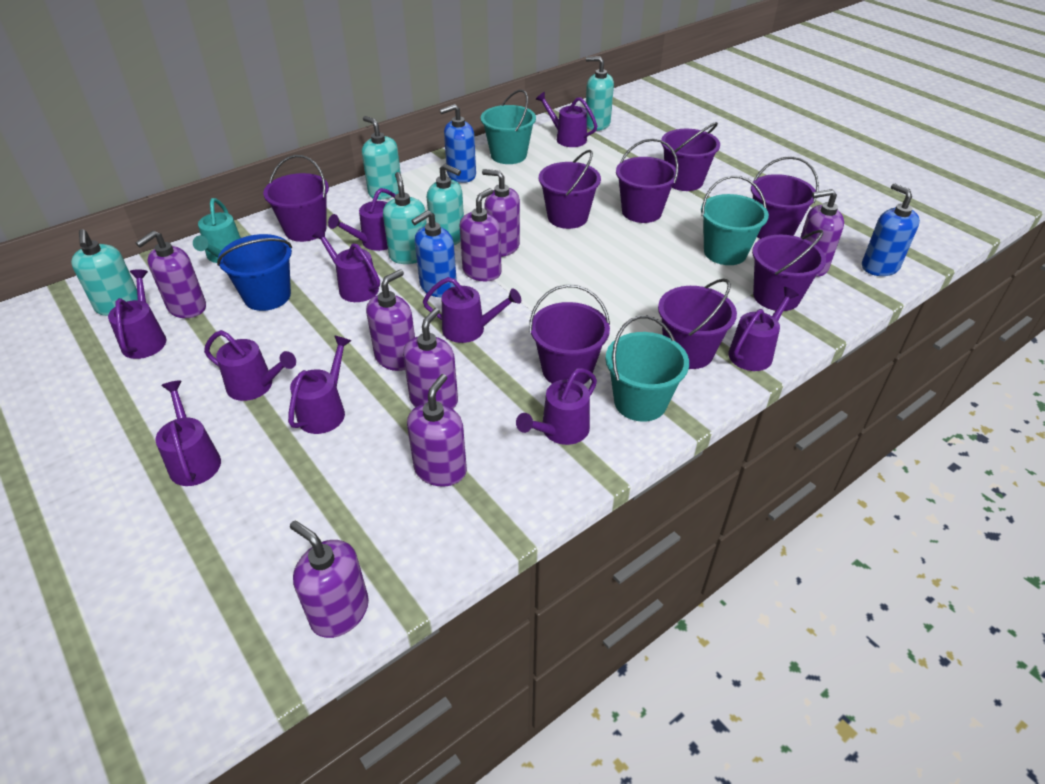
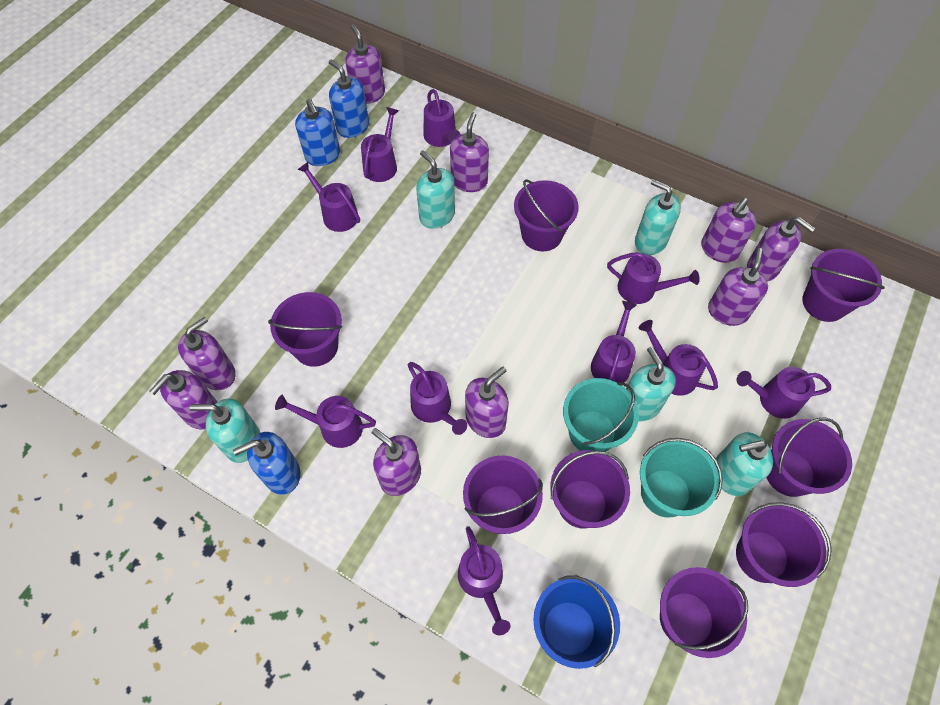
purple soap dispenser: [135,231,206,318] [290,520,369,638] [366,269,415,371] [403,308,458,409] [407,374,467,487] [460,188,502,281] [482,169,520,257] [800,189,844,277] = 8 -> [149,370,217,429] [178,316,236,390] [345,24,385,104] [371,428,421,496] [450,112,489,192] [465,367,509,438] [701,198,757,263] [708,248,768,326] [747,217,815,282] = 9
turquoise bucket: [481,90,536,164] [605,315,689,422] [701,175,769,265] = 3 -> [563,378,639,452] [640,438,723,518] = 2
turquoise watering can: [193,198,241,263] = 1 -> none = 0

